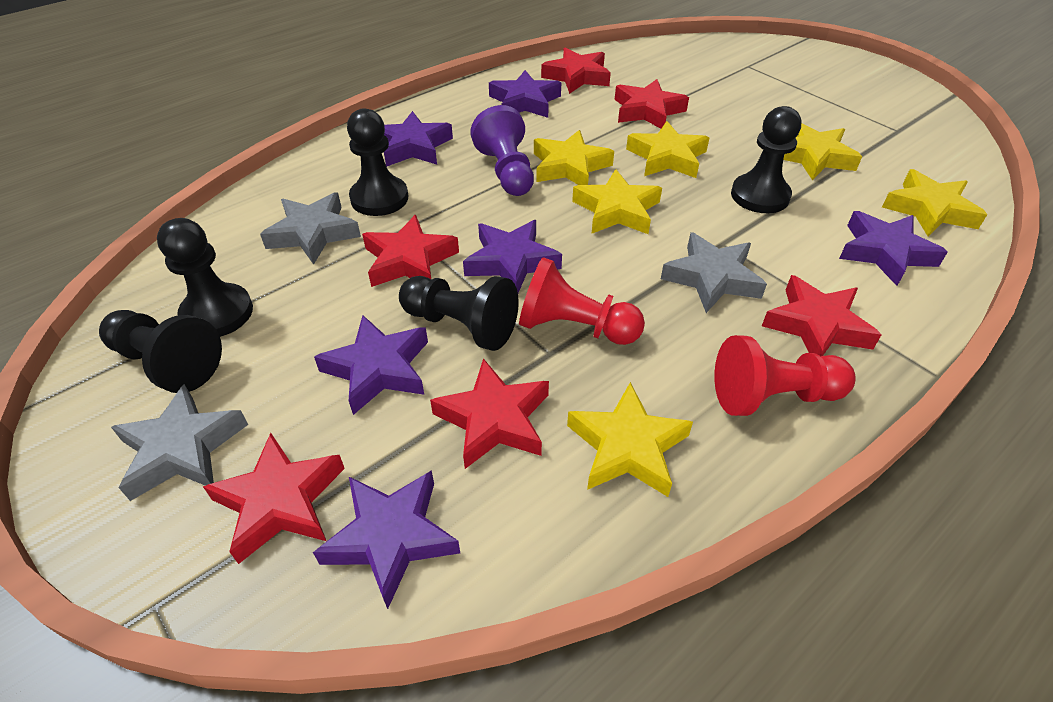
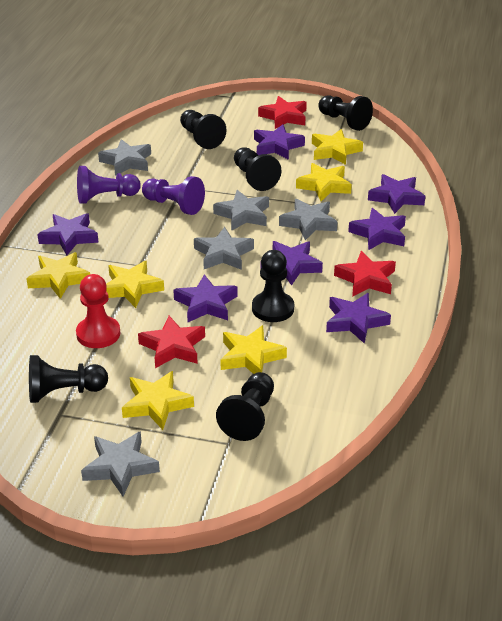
black pawn: [99,310,222,393] [157,218,253,337] [347,108,408,216] [399,276,519,351] [731,106,801,213] = 5 -> [29,355,108,403] [180,110,226,149] [216,372,274,441] [234,147,281,191] [252,250,294,322] [318,95,373,131] = 6
grey star: [111,384,248,501] [260,192,361,265] [661,232,767,313] = 3 -> [81,431,160,497] [98,139,151,176] [194,227,254,270] [213,190,269,231] [279,199,337,240] = 5
purple pawn: [470,105,534,196] = 1 -> [77,166,141,204] [142,176,205,215] = 2
purple star: [313,470,460,609] [314,315,428,415] [384,111,453,167] [463,220,562,293] [489,70,561,118] [839,211,948,286] = 6 -> [37,213,99,255] [173,274,238,322] [254,124,305,160] [261,241,323,286] [326,293,391,344] [348,208,406,250] [368,174,425,214] = 7
red pawn: [519,257,645,345] [714,335,855,416] = 2 -> [76,274,120,348] = 1
red star: [203,433,345,564] [362,215,459,287] [430,358,549,469] [541,48,611,94] [615,79,689,129] [762,275,882,356] = 6 -> [138,316,205,368] [258,96,307,129] [334,251,396,297] = 3

